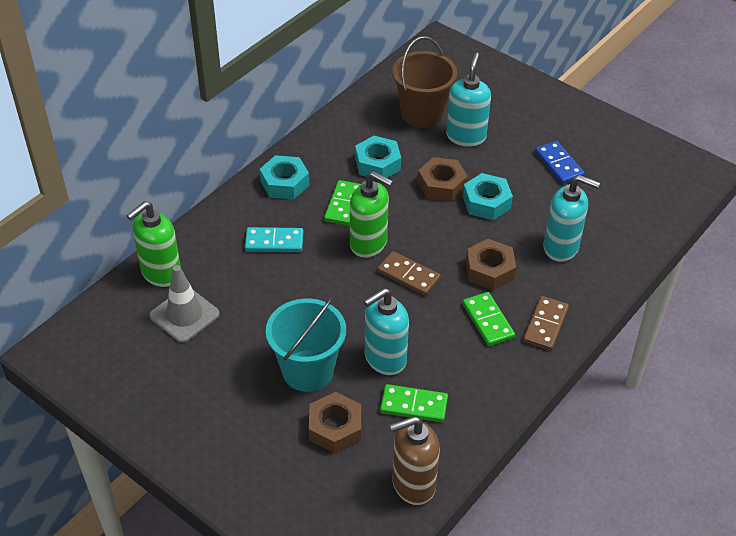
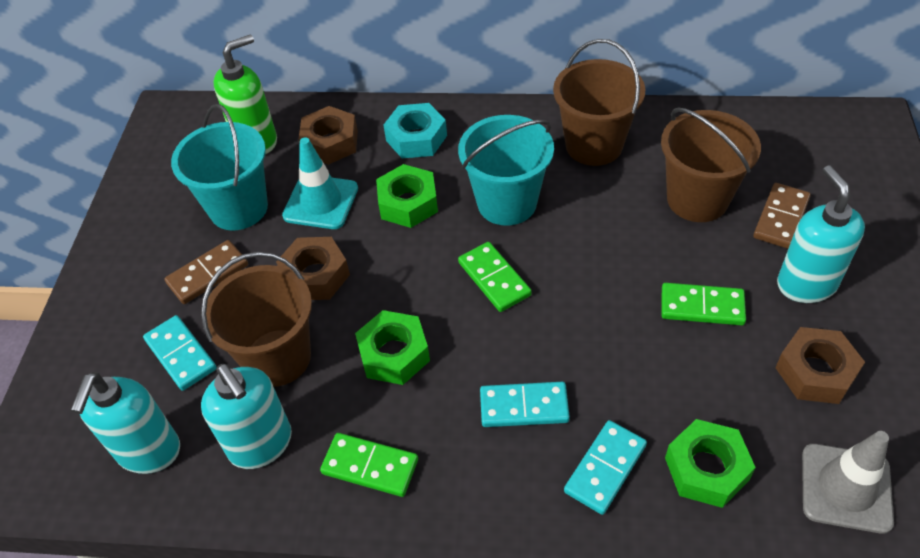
blue domino: [535,141,585,184] = 1 -> none = 0
brown bucket: [392,36,457,128] = 1 -> [201,252,312,387] [553,39,645,166] [661,107,761,222] = 3
brown soap dispenser: [389,416,440,505] = 1 -> none = 0
green nut: none = 0 -> [355,310,430,385] [376,164,438,228] [665,419,756,508] = 3
green soap dispenser: [127,201,181,287] [350,171,393,258] = 2 -> [213,34,277,154] = 1
turquoise bucket: [266,297,346,392] = 1 -> [171,104,268,231] [458,115,554,226] = 2
turquoise domino: [245,227,303,252] = 1 -> [143,315,217,391] [480,382,570,427] [564,420,647,515] = 3
turquoise nut: [260,155,309,199] [355,136,401,179] [463,173,513,220] = 3 -> [383,103,447,158] = 1
turquoise traffic cone: none = 0 -> [282,137,358,229] = 1

